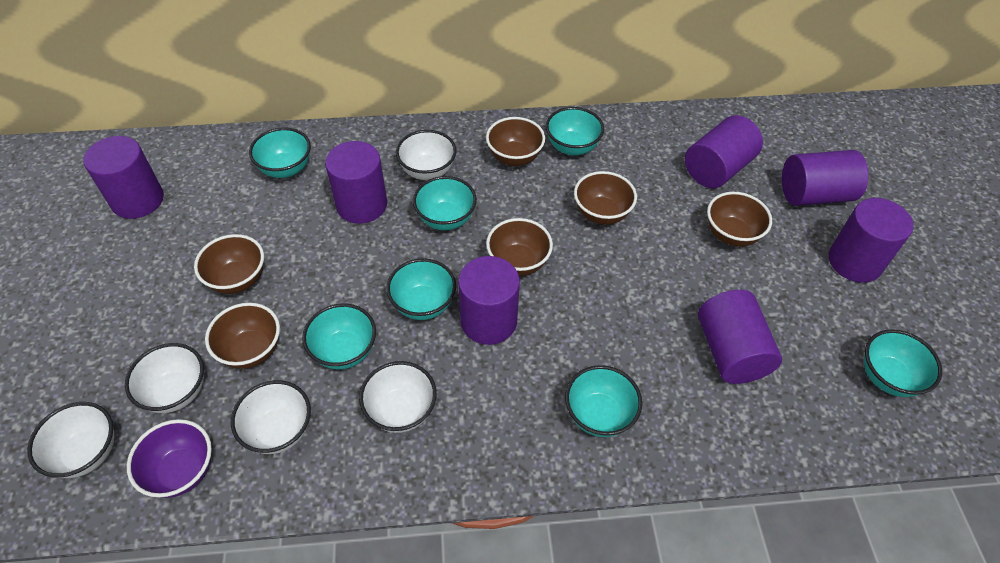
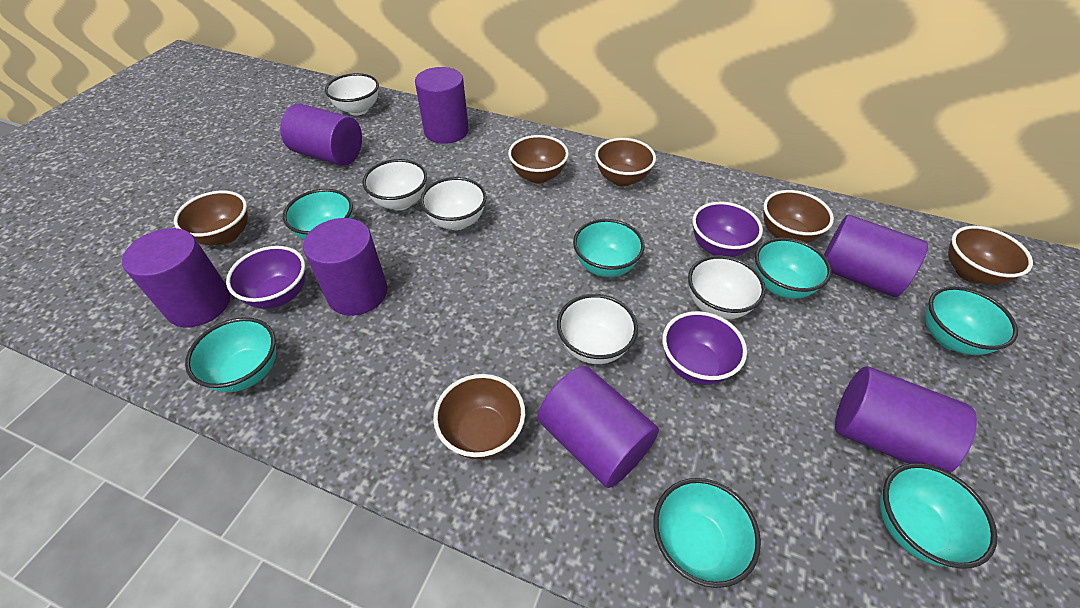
purple bowl: [127,419,212,498] = 1 -> [226,246,305,309] [662,311,747,385] [692,202,763,257] = 3

